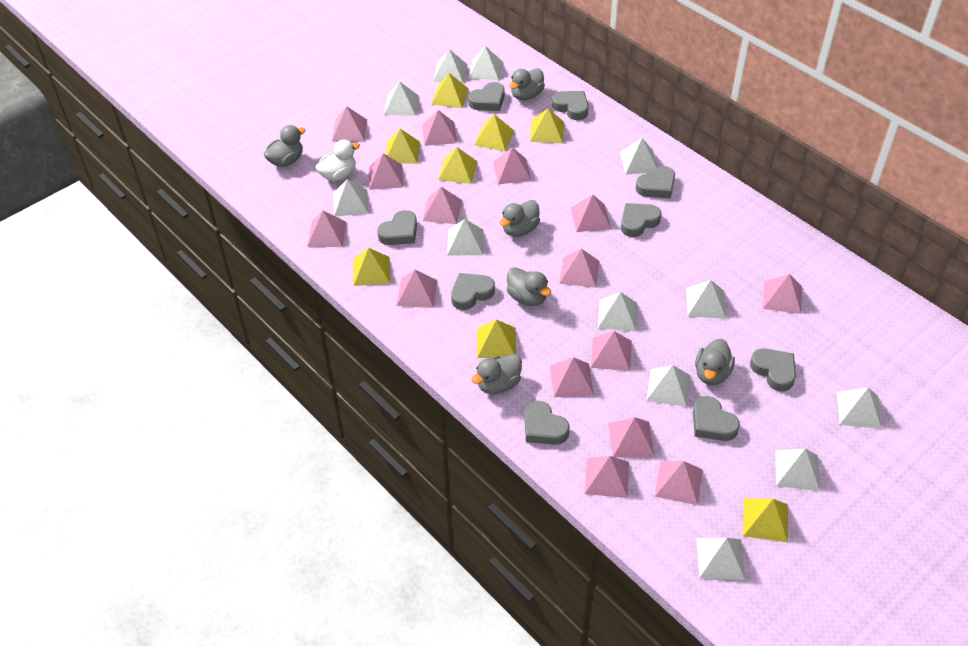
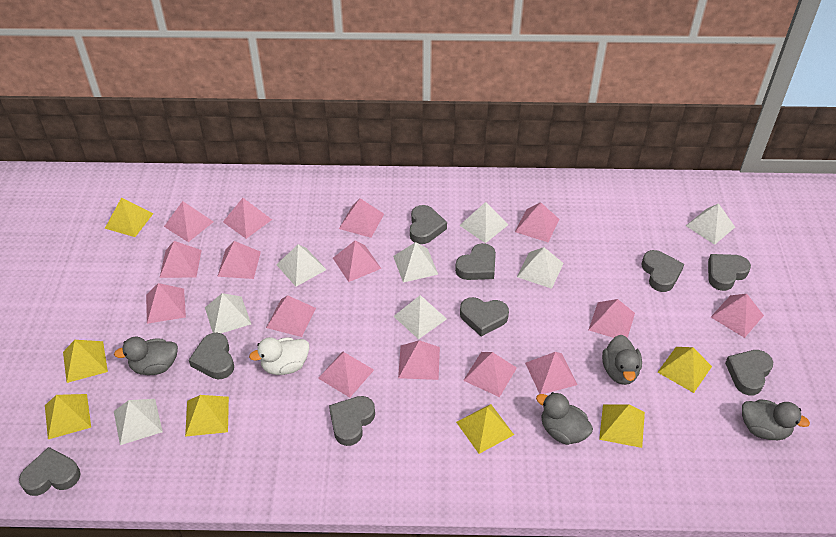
grey duck: [263,125,306,167] [472,354,522,394] [500,200,540,237] [507,267,551,306] [509,68,545,100] [695,339,735,385] = 6 -> [114,337,178,375] [536,392,593,445] [602,335,642,385] [742,399,810,440] = 4
white pyramid: [333,179,369,216] [384,81,419,116] [433,49,468,84] [447,219,483,255] [468,46,503,80] [598,292,637,331] [620,138,657,174] [646,365,690,407] [686,280,726,318] [696,538,745,580] [775,449,820,491] [837,387,882,429] = 12 -> [114,399,163,445] [205,293,251,333] [276,244,327,287] [393,242,438,283] [393,295,447,339] [459,202,508,243] [517,247,564,289] [686,203,735,245] = 8
yellow pyramid: [353,248,390,286] [386,129,420,164] [431,73,469,108] [438,147,478,184] [474,114,514,151] [477,320,516,358] [530,108,564,143] [743,498,788,542] = 8 -> [45,394,91,439] [63,340,108,383] [105,198,154,237] [185,395,229,437] [456,404,514,454] [599,404,645,448] [658,347,712,393] = 7

